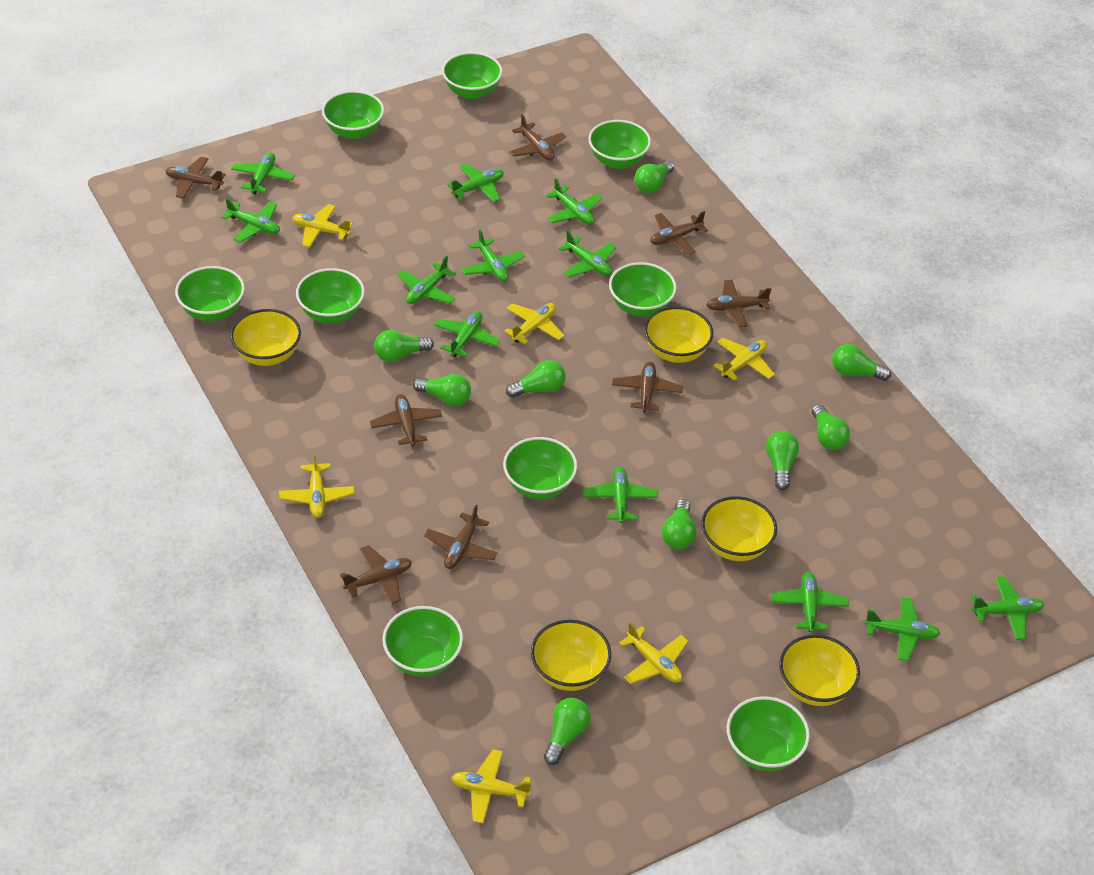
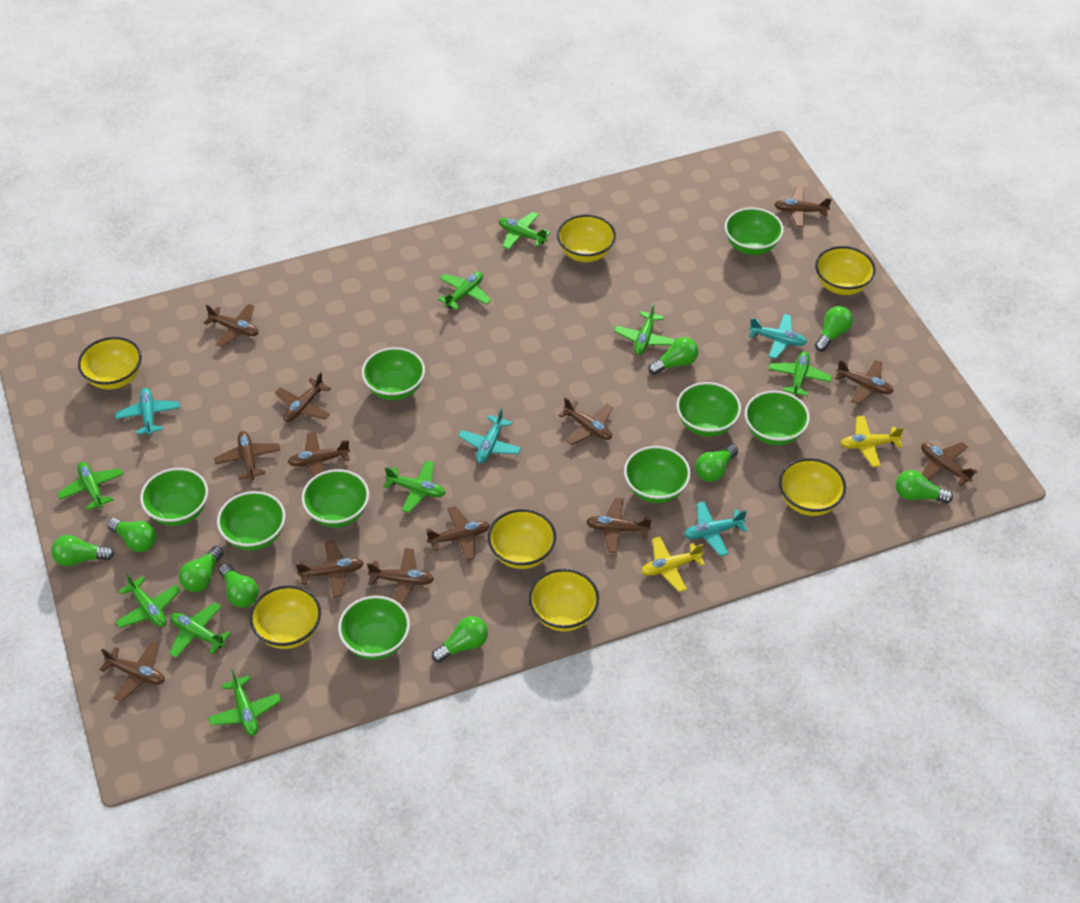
brown plane: [166,157,226,199] [340,545,412,604] [370,394,442,447] [424,505,498,569] [509,115,566,161] [612,362,683,413] [650,211,708,255] [706,280,771,328] = 8 -> [100,641,165,702] [204,304,259,347] [214,431,280,480] [275,372,331,422] [288,432,350,476] [296,540,364,598] [367,548,434,605] [426,506,490,561] [558,397,613,445] [586,498,652,553] [774,187,832,228] [835,360,894,405] [921,442,978,486] = 13
green plane: [222,198,280,242] [231,152,295,195] [397,256,456,304] [434,311,500,357] [447,163,503,202] [461,230,525,282] [546,178,602,225] [559,231,616,277] [583,467,658,523] [771,572,849,633] [864,597,940,661] [971,576,1044,640] = 12 -> [57,462,124,510] [116,573,181,628] [169,602,231,658] [208,670,282,736] [384,460,446,513] [438,272,491,310] [499,212,551,250] [614,303,675,355] [769,351,832,396] = 9
turquoise plane: none = 0 -> [115,388,180,435] [458,408,521,463] [684,501,748,556] [749,314,807,359] = 4
yellow bowl: [230,309,301,366] [531,620,611,691] [644,307,713,363] [701,496,777,561] [779,635,860,706] = 5 -> [78,337,142,390] [250,585,321,649] [488,509,556,569] [529,569,599,632] [557,214,616,262] [779,458,846,516] [815,246,876,295] = 7
yellow plane: [279,452,355,518] [292,204,353,247] [451,749,531,823] [504,303,565,344] [619,622,688,684] [714,338,775,381] = 6 -> [641,536,705,592] [840,416,904,467] = 2

